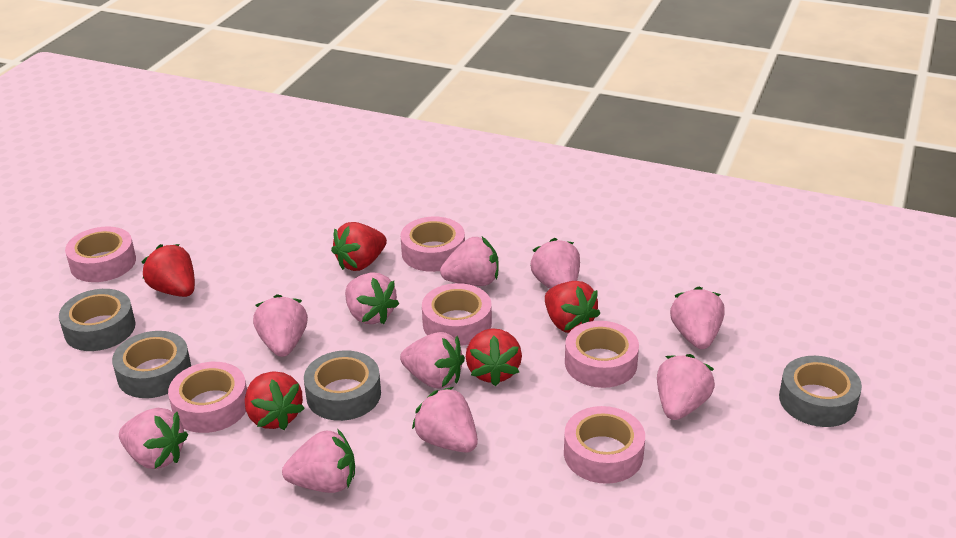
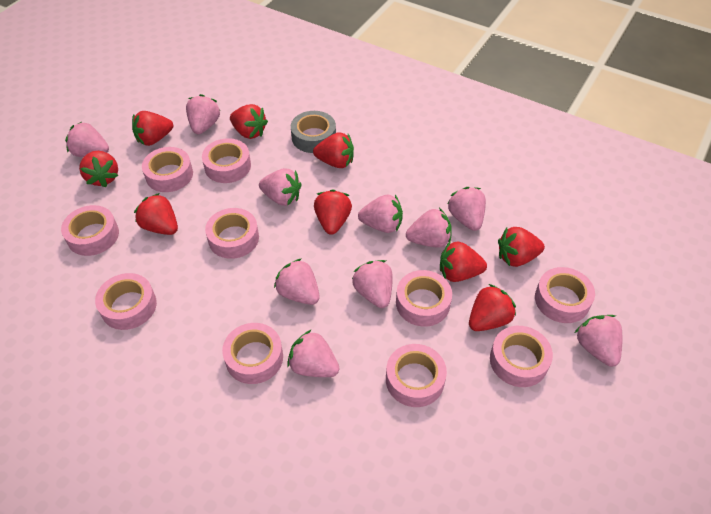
grey tape: [59,289,135,351] [112,331,191,398] [304,351,381,421] [779,356,862,427] = 4 -> [291,111,336,153] = 1
pink tape: [65,227,136,282] [168,362,247,433] [400,217,465,272] [422,283,492,346] [564,406,645,484] [565,321,639,388] = 6 -> [61,205,119,256] [95,273,157,330] [142,147,193,192] [202,138,251,183] [205,208,259,259] [222,323,283,384] [386,344,447,407] [396,270,452,326] [490,326,553,387] [535,267,595,323] = 10
red strawberry: [142,244,195,297] [245,372,305,430] [331,222,387,271] [466,328,522,386] [545,281,600,333] = 5 -> [79,151,118,188] [132,111,173,146] [134,193,178,235] [230,104,268,139] [313,132,354,168] [314,189,352,235] [440,241,487,282] [469,284,516,331] [498,227,545,267] = 9

